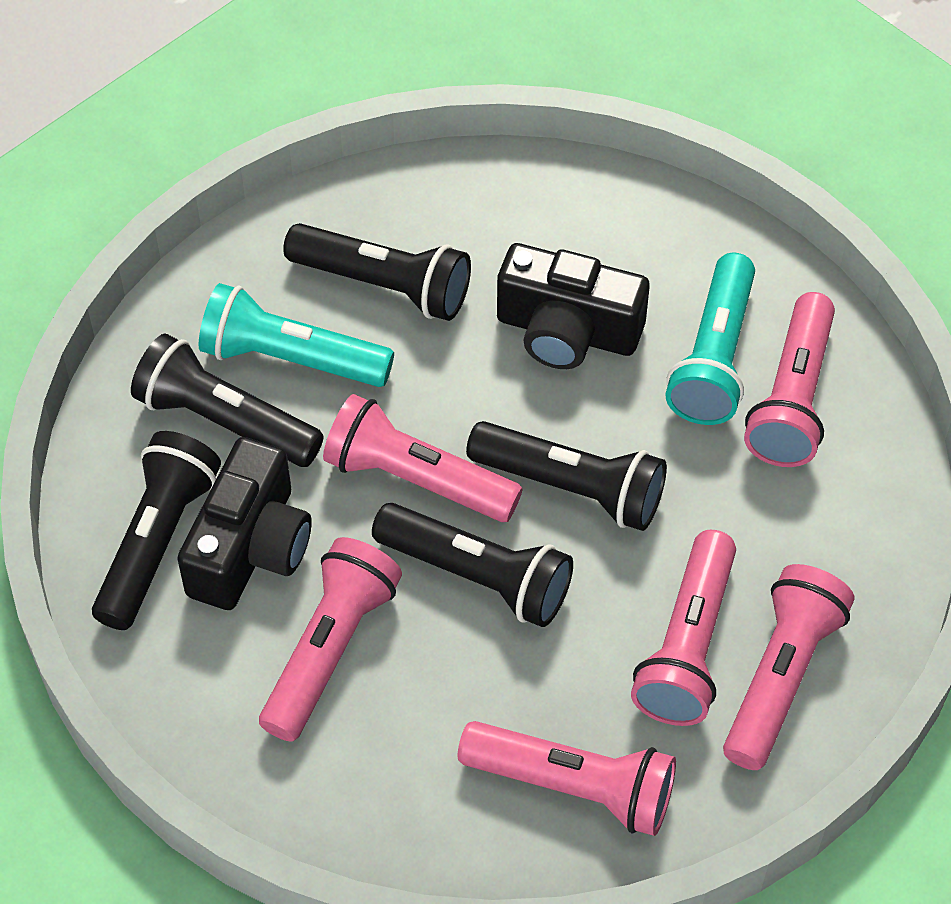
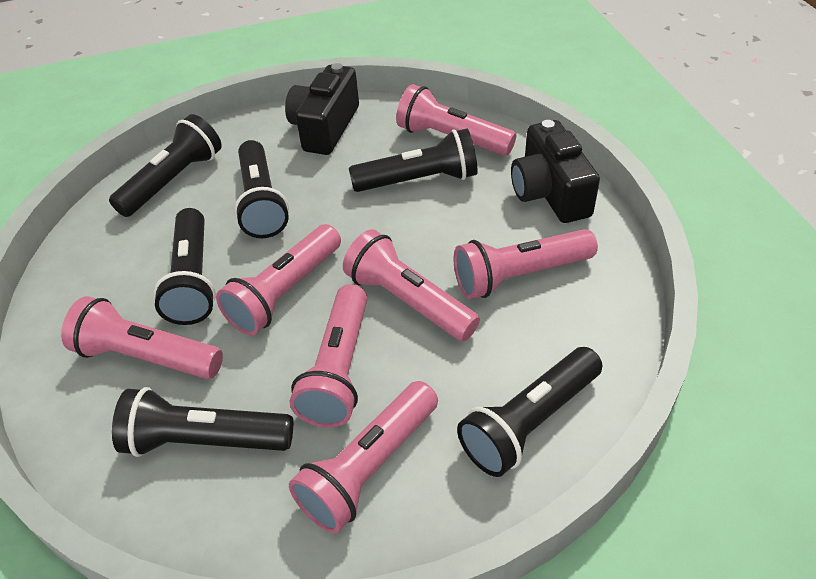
black flashlight: [92,431,221,630] [131,333,324,467] [283,223,471,321] [372,503,573,627] [466,421,667,531] = 5 -> [109,114,222,217] [112,387,293,457] [153,208,216,325] [234,140,289,238] [349,129,478,192] [457,347,602,477] = 6
pink flashlight: [259,537,402,742] [323,394,523,522] [458,721,676,836] [631,530,736,726] [723,564,854,770] [744,292,835,467] = 6 -> [61,296,223,379] [216,224,341,335] [289,381,438,534] [290,284,367,427] [343,229,480,341] [396,84,516,156] [453,229,598,299] = 7
turquoise flashlight: [199,283,394,387] [666,253,755,425] = 2 -> none = 0

